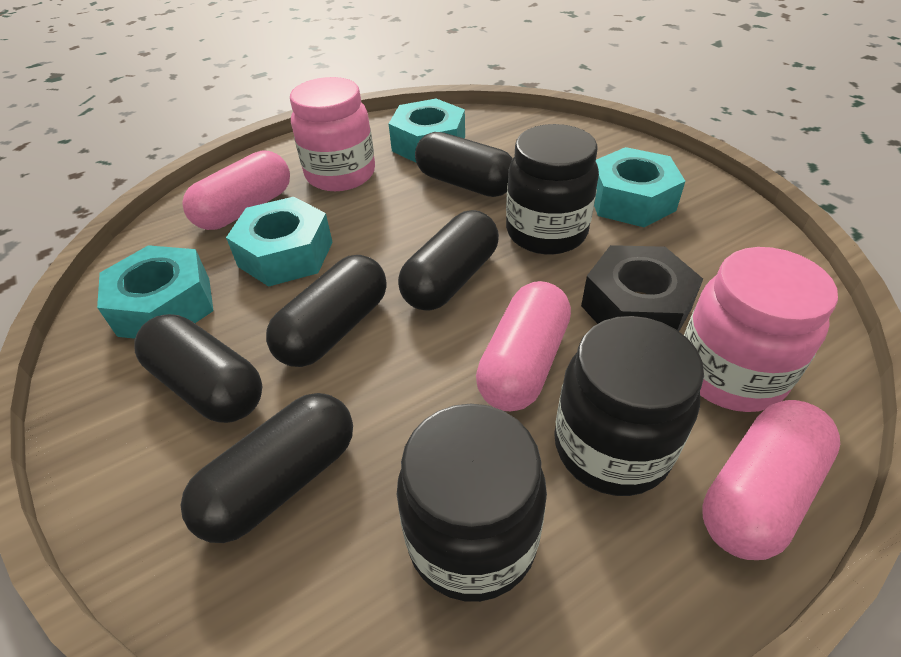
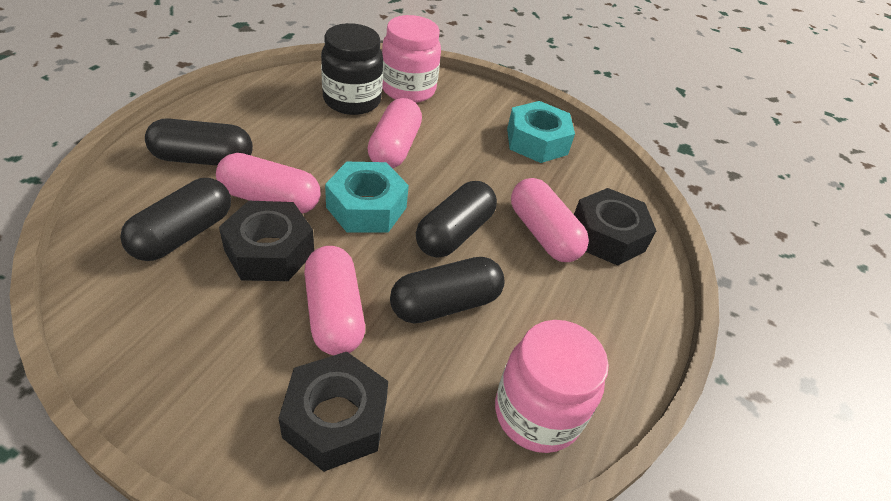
black capsule: [134,314,262,423] [181,393,353,543] [266,255,386,367] [398,210,499,311] [415,132,513,197] = 5 -> [120,178,231,261] [145,118,253,166] [390,257,504,324] [416,181,497,258] = 4
black jar: [397,404,547,602] [506,124,599,254] [554,316,704,496] = 3 -> [321,23,383,115] = 1
black nut: [581,245,703,331] = 1 -> [219,201,314,281] [279,352,388,472] [574,188,656,266] = 3
pink capsule: [182,150,290,230] [476,281,571,411] [702,400,840,560] = 3 -> [216,153,321,213] [304,246,365,355] [367,98,422,169] [511,178,589,262] = 4
turquoise nut: [97,245,213,339] [226,197,333,287] [389,99,465,163] [594,147,685,227] = 4 -> [325,162,409,232] [507,101,575,163] = 2

